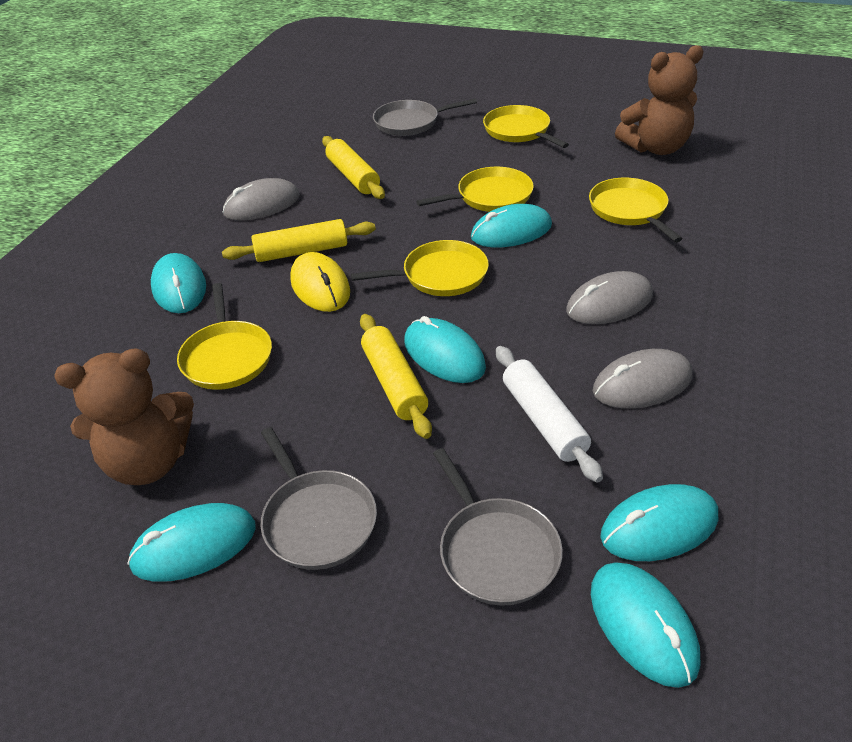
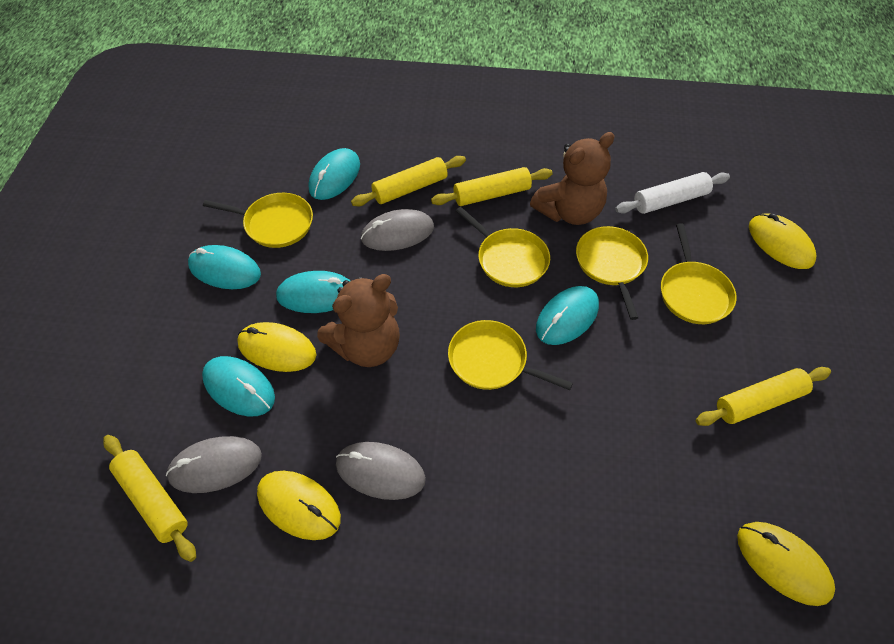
grey pan: [260,427,377,570] [373,99,477,136] [433,448,563,606] = 3 -> none = 0
turquoise mouse: [127,503,256,582] [151,253,206,313] [404,316,486,383] [471,204,552,247] [591,562,700,688] [600,484,718,561] = 6 -> [188,245,261,289] [202,356,275,416] [276,271,350,313] [309,148,360,200] [536,286,599,345] = 5
yellow mouse: [290,252,350,312] = 1 -> [237,322,316,372] [257,471,341,540] [737,522,835,606] [749,213,816,269] = 4
yellow rolling pin: [222,219,376,262] [322,136,385,199] [360,314,432,439] = 3 -> [103,435,196,562] [351,156,466,206] [431,167,553,206] [696,367,831,426] = 4

